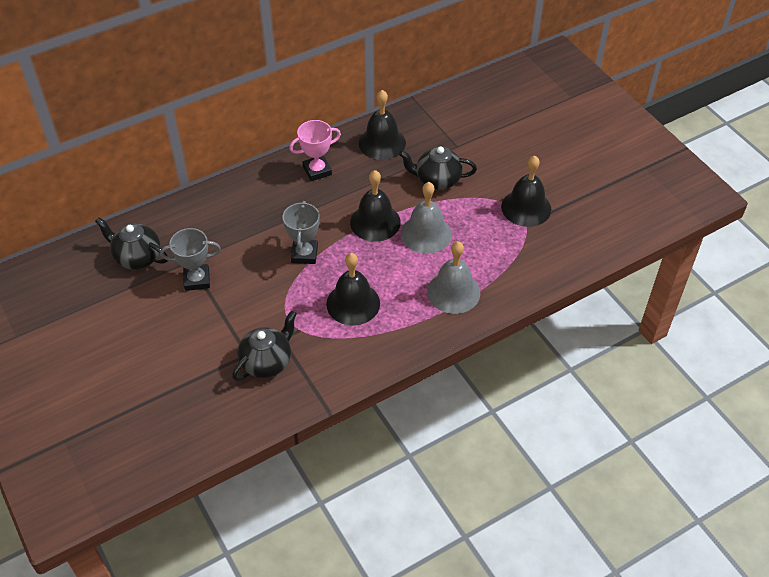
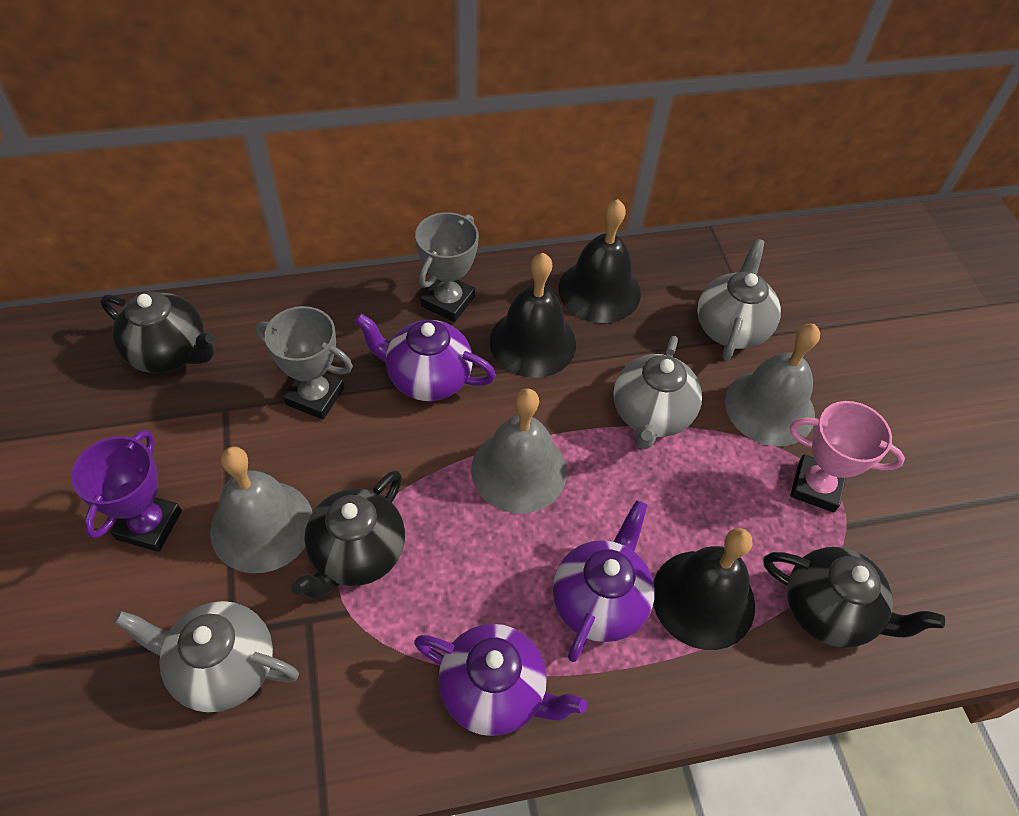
black bell: [326,253,380,326] [350,170,401,242] [359,90,406,160] [501,156,551,227] = 4 -> [490,253,576,378] [558,199,641,323] [653,528,755,650] = 3
grey bell: [401,182,452,253] [427,241,480,314] = 2 -> [210,446,312,573] [471,388,567,514] [725,323,820,446] = 3
grey teapot: none = 0 -> [113,601,299,712] [613,336,702,449] [697,239,781,361] = 3
purple teapot: none = 0 -> [354,314,496,401] [414,624,587,736] [553,500,655,662] = 3
purple trophy: none = 0 -> [71,430,182,552] = 1

